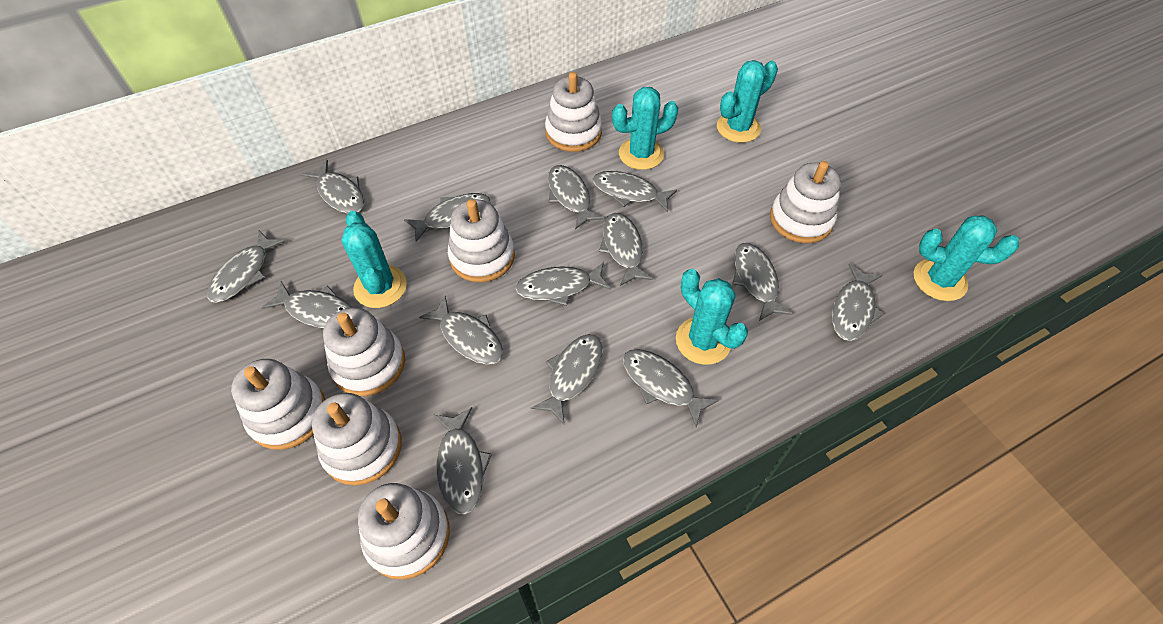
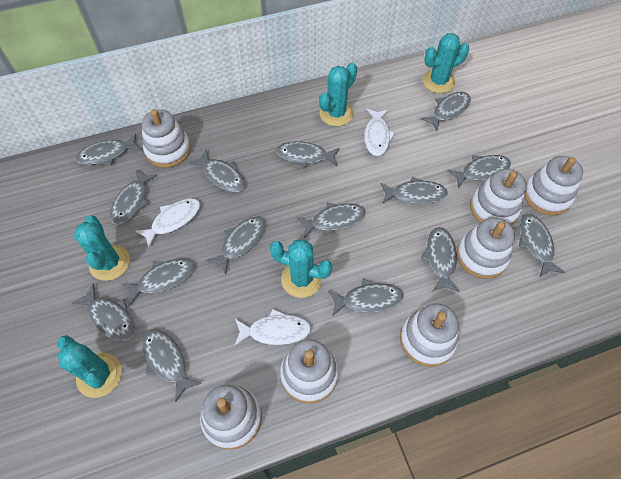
grey fish: [207,231,286,303] [261,281,353,328] [301,160,365,214] [404,193,490,242] [419,296,503,364] [434,407,492,514] [515,262,611,306] [531,334,603,424] [548,165,604,229] [593,171,677,212] [599,213,653,286] [623,349,719,427] [733,243,792,321] [832,263,884,341] = 14 -> [72,284,135,341] [75,133,141,165] [110,170,157,224] [121,259,194,306] [143,329,201,402] [189,150,245,192] [206,217,265,274] [276,141,340,169] [297,203,365,238] [328,279,404,316] [380,176,448,204] [421,92,471,131] [421,227,459,292] [447,155,511,188] [519,214,565,277] = 15
white fish: none = 0 -> [135,198,200,248] [234,309,311,346] [364,109,396,156] = 3

